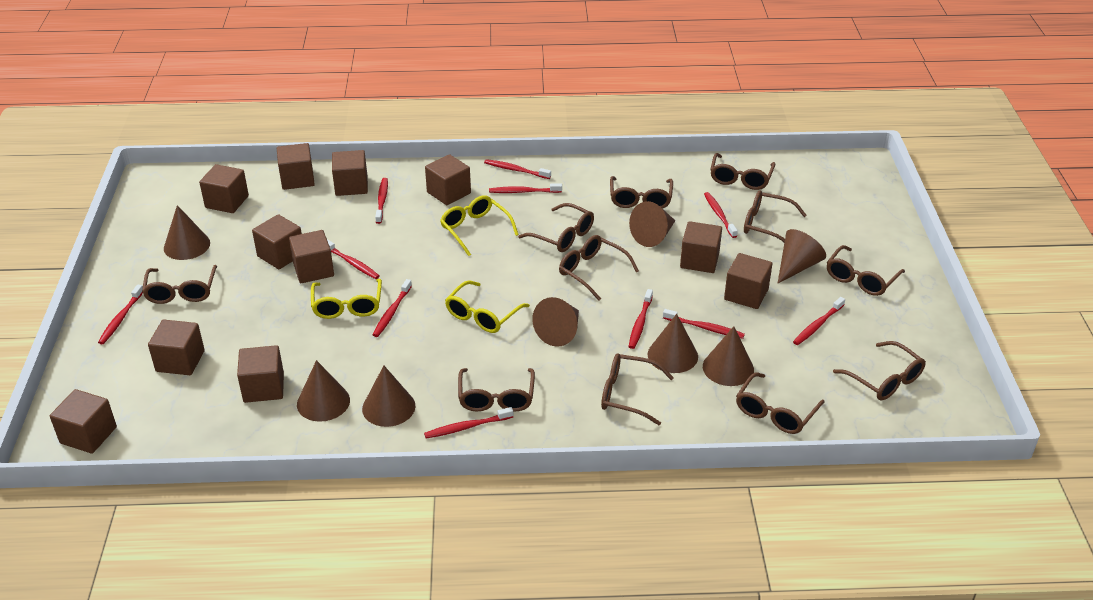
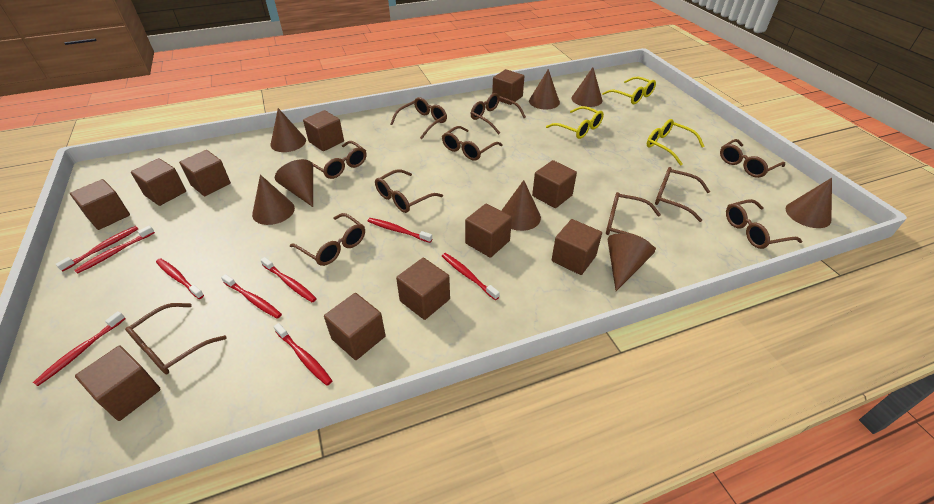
red toothbrush: [98,284,143,344] [327,239,380,279] [373,279,412,337] [375,178,388,224] [424,407,513,439] [484,159,551,179] [489,183,562,193] [629,289,653,349] [663,309,745,339] [704,192,738,238] [793,297,845,345] = 11 -> [33,311,126,386] [56,226,138,272] [74,225,155,274] [156,258,204,299] [221,274,282,319] [260,257,317,302] [273,323,332,386] [368,218,432,243] [442,253,500,300] = 9

